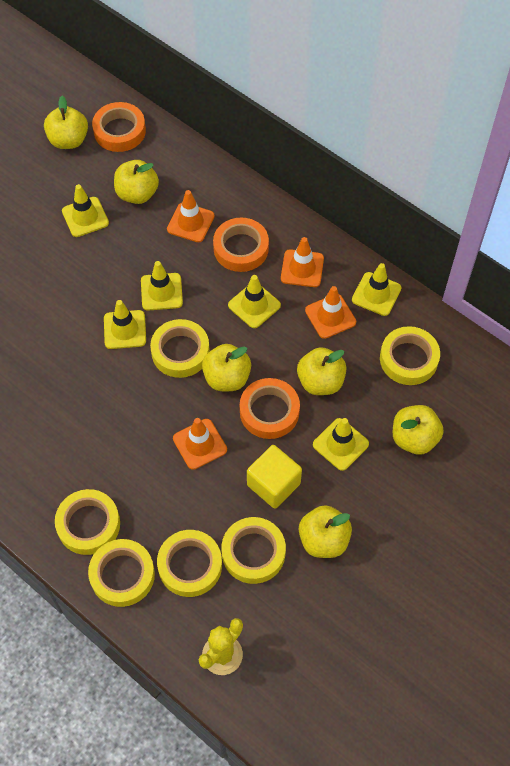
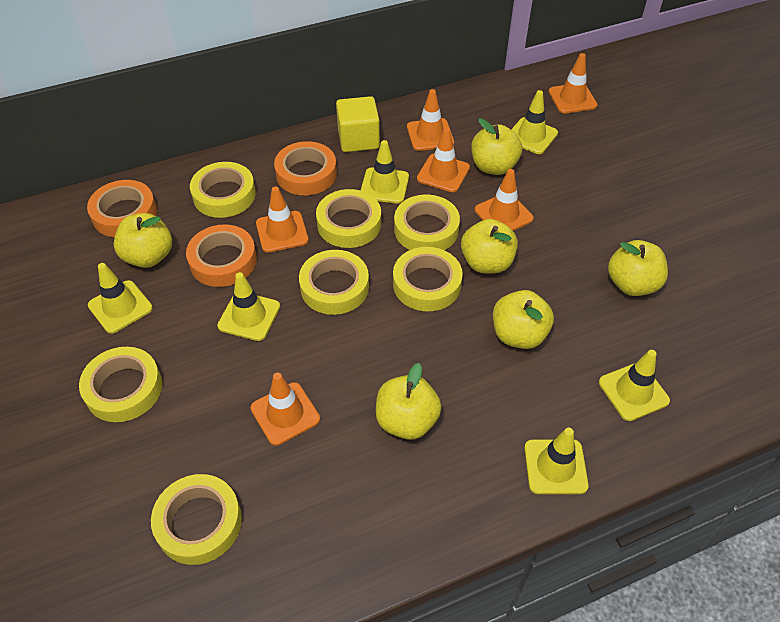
orange traffic cone: [167,190,215,242] [173,418,227,470] [281,237,324,287] [305,286,356,339] = 4 -> [251,372,320,446] [256,187,309,253] [407,89,454,151] [417,128,470,192] [475,169,533,231] [548,53,598,114] = 6
yellow cactus: [199,618,243,675] = 1 -> none = 0
yellow tape: [55,489,120,555] [88,539,155,607] [150,319,210,378] [157,530,222,597] [221,517,286,584] [380,326,440,385] = 6 -> [79,347,162,422] [151,474,242,565] [190,162,256,218] [299,250,369,315] [316,189,381,248] [393,247,463,311] [394,195,460,250] = 7

